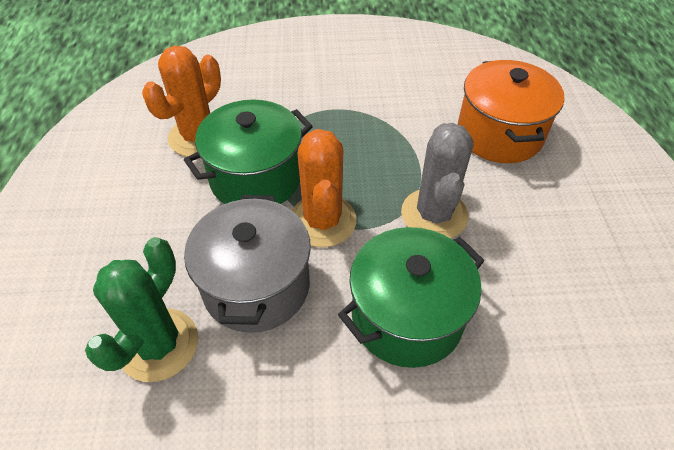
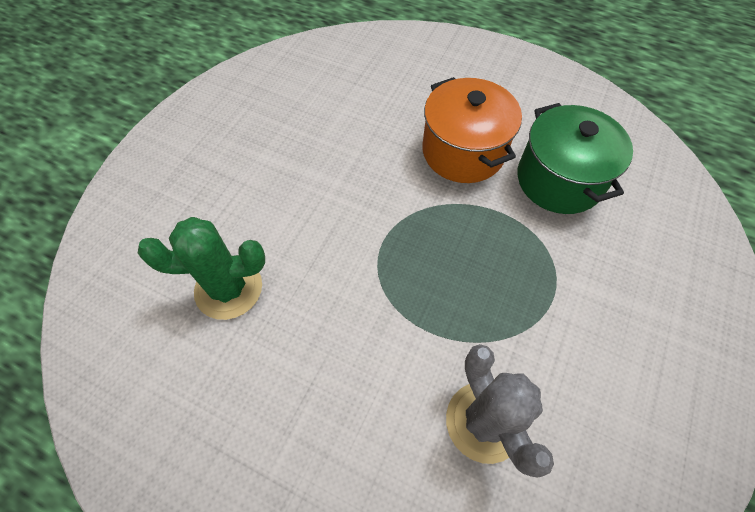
green pot: [184,99,313,204] [338,227,484,368] = 2 -> [517,103,633,214] = 1
grey pot: [184,195,311,333] = 1 -> none = 0
orange cactus: [142,46,221,157] [292,129,356,247] = 2 -> none = 0

